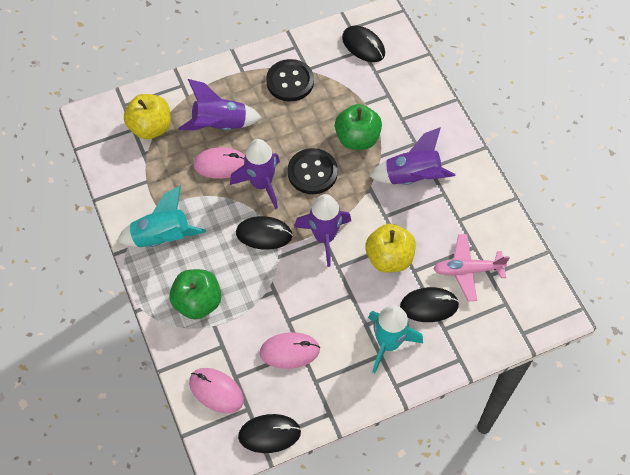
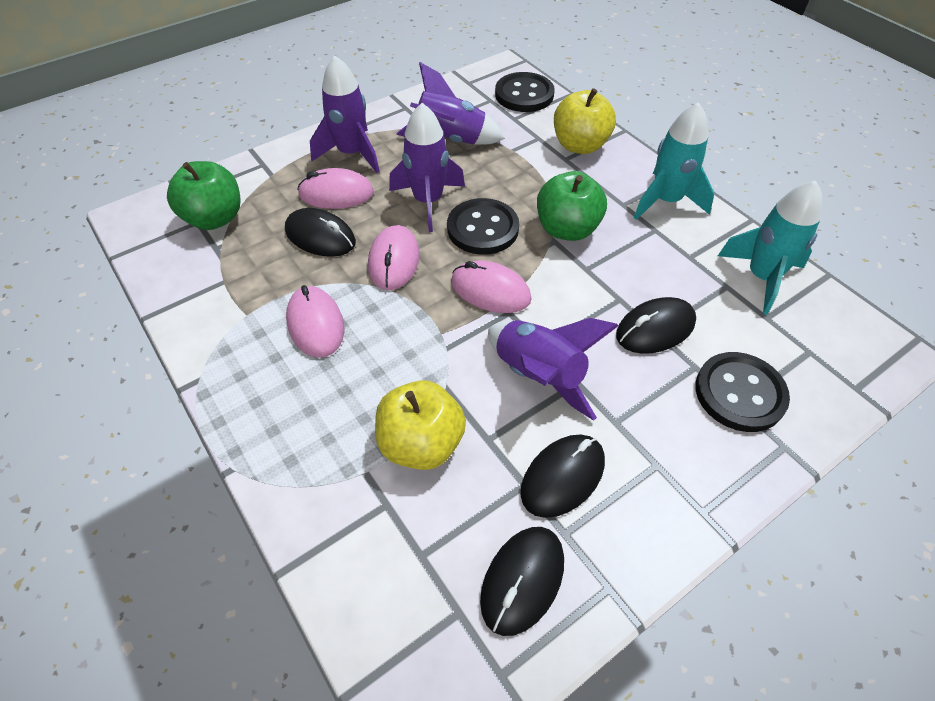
black button: [266,59,314,102] [287,148,338,194] = 2 -> [447,198,519,255] [495,72,555,112] [695,352,790,432] = 3
pink mouse: [189,368,244,413] [193,147,245,179] [260,332,320,369] = 3 -> [286,285,344,358] [297,168,374,209] [368,225,420,290] [451,261,532,313] = 4
pink plane: [433,234,510,301] = 1 -> none = 0

